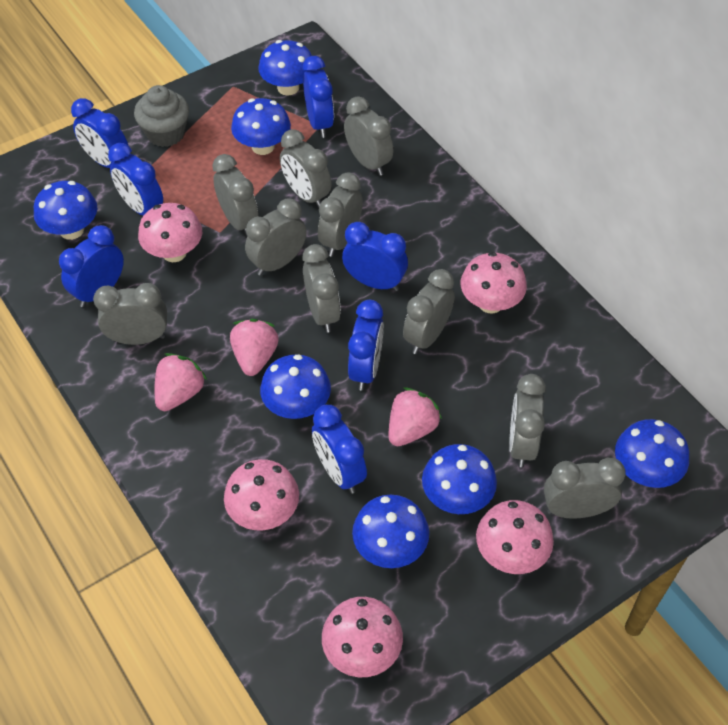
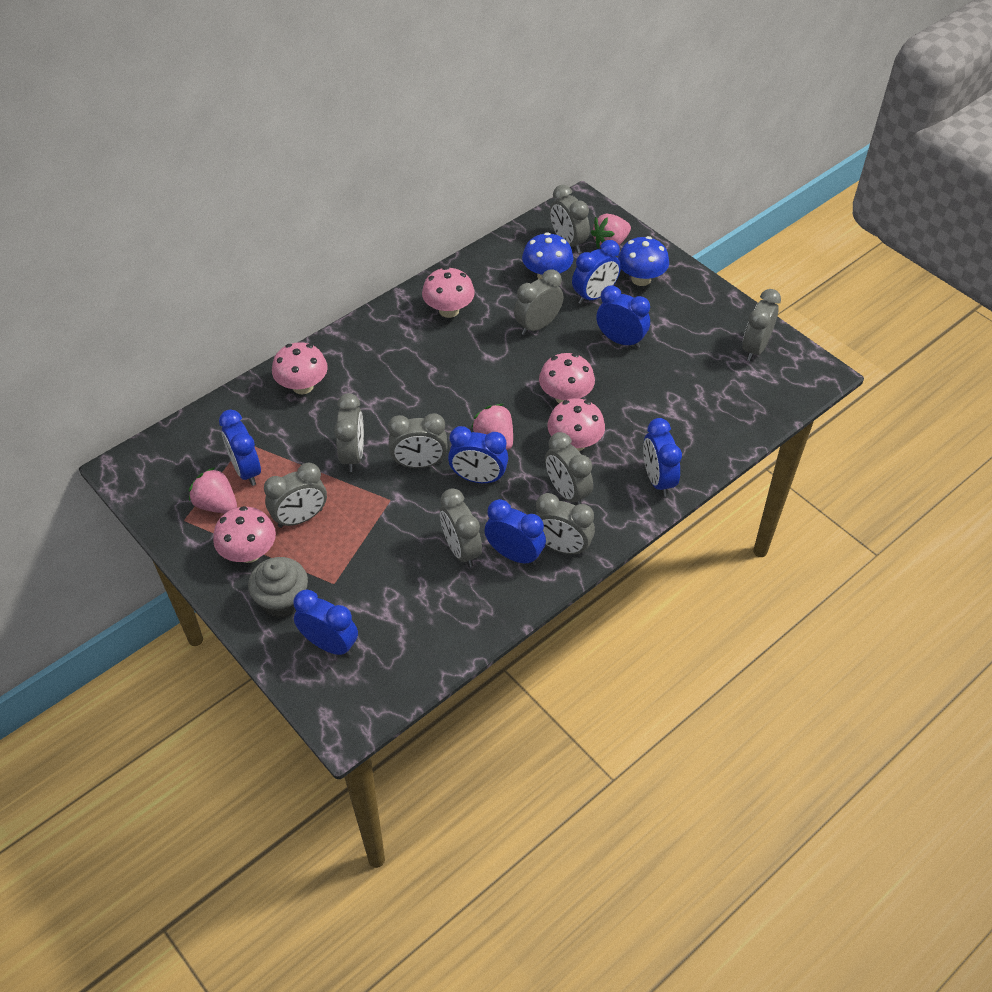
blue mushroom: [34,181,97,240] [231,98,291,155] [258,40,315,96] [260,354,331,419] [352,495,429,568] [422,444,497,514] [615,419,689,488] = 7 -> [522,232,573,279] [618,236,669,286] = 2
grey clock: [93,283,167,345] [212,154,258,236] [245,199,307,276] [280,129,332,208] [303,244,341,333] [318,172,363,257] [344,96,394,176] [403,269,455,354] [509,374,546,467] [544,458,626,519] = 10 -> [264,463,327,528] [334,393,364,472] [388,413,448,468] [440,489,482,567] [514,269,563,335] [536,493,595,555] [545,432,593,505] [550,185,590,253] [742,289,781,361] = 9

